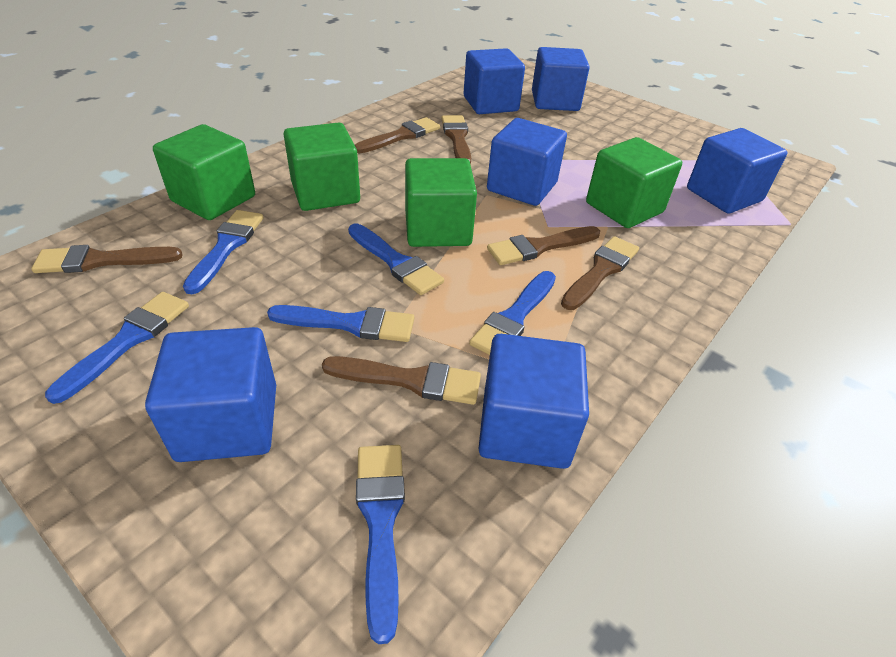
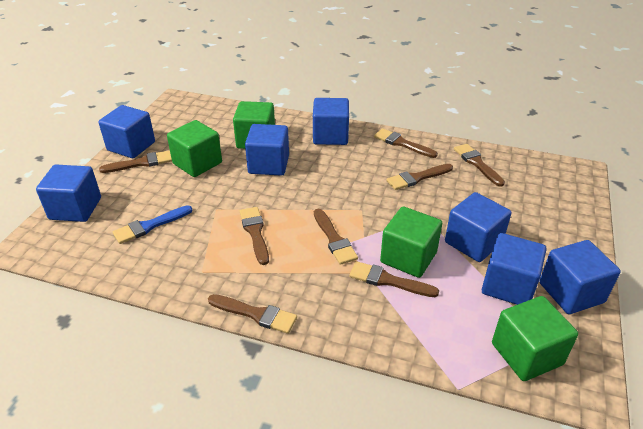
blue brush: [45,292,189,404] [183,210,264,294] [267,305,414,342] [348,224,444,295] [356,445,405,644] [469,271,556,355] = 6 -> [113,205,192,244] = 1
blue cube: [145,327,276,462] [464,48,525,114] [478,334,589,469] [487,118,567,206] [532,47,590,111] [687,128,788,213] = 6 -> [36,165,101,222] [98,105,155,158] [245,124,289,176] [313,98,349,145] [445,192,511,262] [482,233,547,305] [539,240,621,314] = 7
brown brush: [31,245,183,273] [322,356,481,405] [355,117,440,153] [441,115,471,165] [487,226,600,265] [561,236,639,310] = 6 -> [99,150,172,173] [208,294,297,334] [240,207,269,265] [314,209,358,265] [349,261,439,297] [374,128,438,158] [387,164,453,190] [454,144,505,187] = 8

